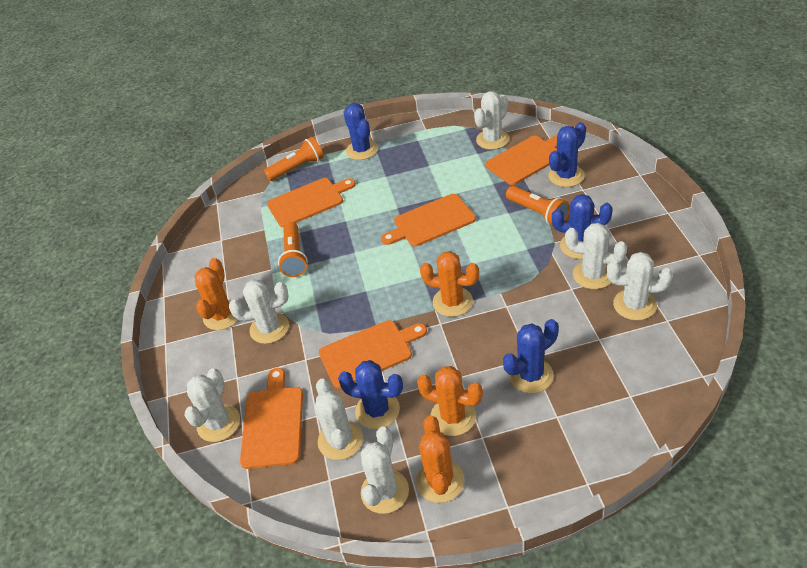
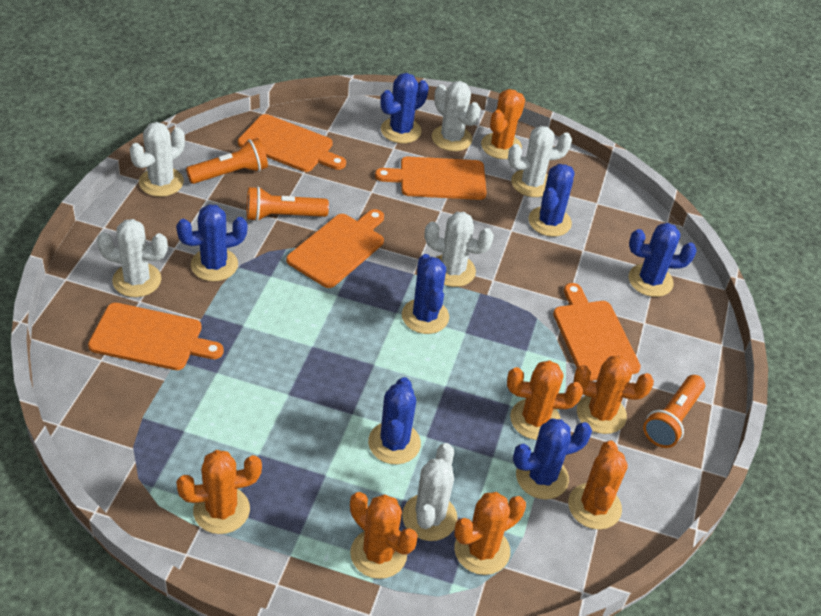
blue cactus: [338,360,403,429] [343,103,378,160] [503,319,559,393] [548,122,586,187] [552,194,612,259] = 5 -> [176,204,247,282] [368,377,421,464] [381,73,429,143] [402,254,449,334] [513,418,592,499] [529,164,575,237] [628,223,697,297] = 7
orange cactus: [195,258,238,330] [416,416,465,503] [417,366,483,436] [420,251,479,317] = 4 -> [176,450,262,534] [350,492,418,579] [454,492,526,575] [481,89,525,159] [507,360,583,440] [568,440,628,530] [573,355,654,434] = 7
white cactus: [185,368,240,442] [229,280,289,344] [315,379,363,460] [361,426,409,514] [474,91,510,150] [565,223,627,289] [607,252,673,320] = 7 -> [97,219,168,297] [130,122,185,197] [402,443,458,541] [425,212,494,287] [432,81,481,151] [508,126,572,197] = 6

